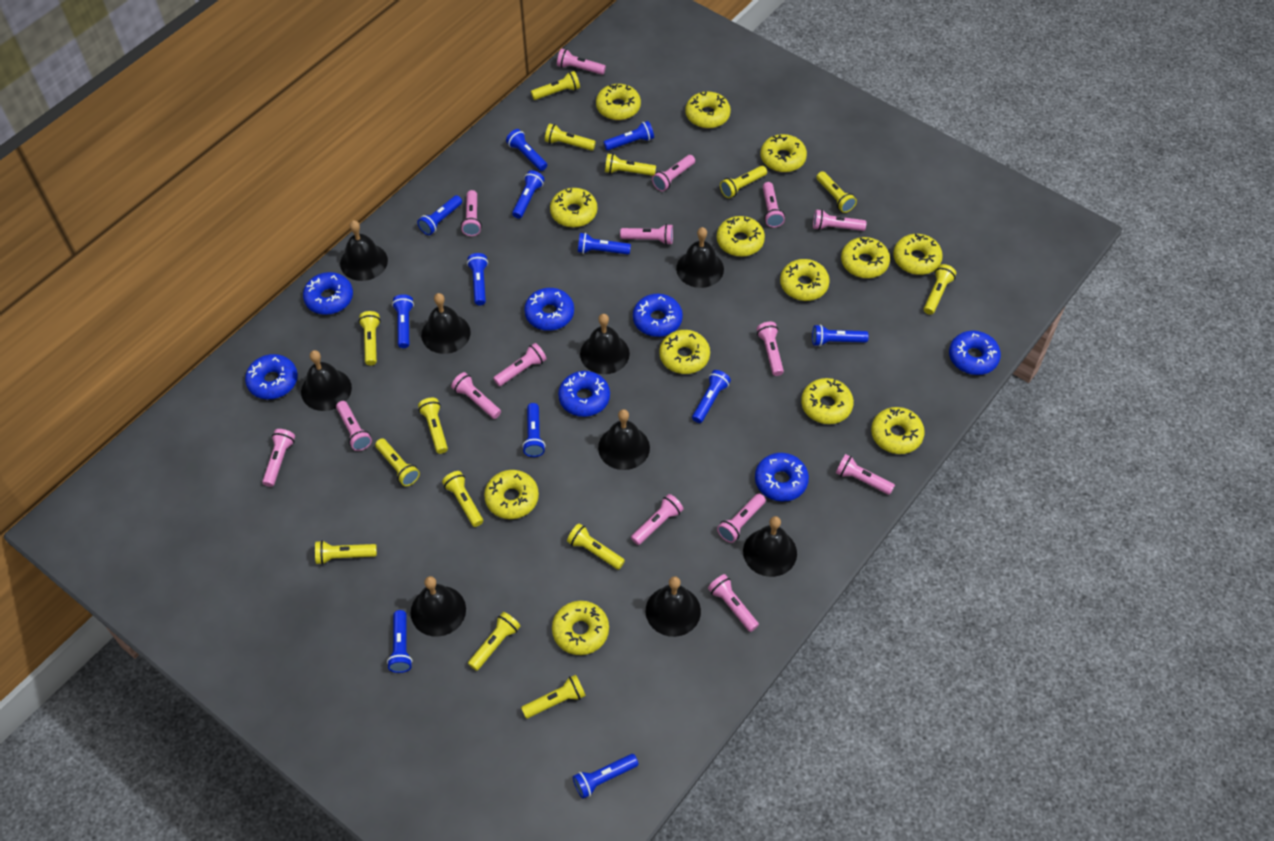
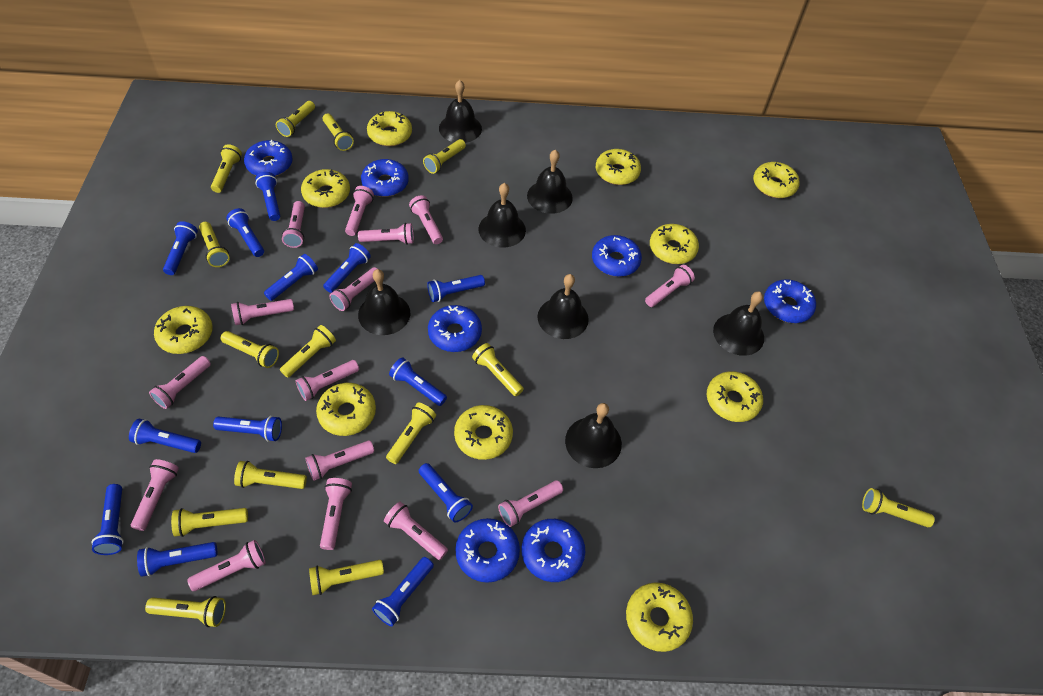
black bell: [301,350,352,411] [340,220,388,281] [411,576,466,637] [421,293,471,354] [580,314,630,374] [598,409,650,470] [646,576,701,637] [676,227,724,288] [743,516,797,577] = 9 -> [358,269,410,335] [439,80,482,143] [479,183,526,248] [527,150,573,214] [538,274,589,339] [565,403,622,468] [713,291,764,356] = 7
blue flashlight: [387,610,412,673] [392,294,414,348] [417,195,462,235] [467,253,488,305] [506,129,547,171] [512,170,545,219] [522,403,545,457] [573,754,638,799] [578,233,631,254] [604,121,654,150] [692,370,731,423] [812,324,869,347] = 12 -> [91,484,124,555] [129,419,201,453] [137,542,217,577] [163,221,198,275] [213,416,282,442] [226,208,264,257] [255,172,280,221] [264,254,318,301] [323,243,371,293] [372,557,434,626] [389,357,447,406] [419,463,473,523] [427,275,485,302] = 13
yellow donut: [484,470,539,519] [550,188,597,227] [552,601,609,655] [596,84,641,120] [659,330,710,374] [685,92,731,128] [717,216,765,257] [761,134,807,172] [780,259,830,301] [801,378,854,424] [841,237,890,278] [871,407,925,454] [893,234,943,275] = 13 -> [154,306,213,354] [301,169,350,208] [316,383,376,436] [367,111,412,146] [454,405,513,460] [596,149,641,185] [626,582,693,652] [650,224,699,264] [707,371,763,422] [753,162,800,198] = 10

